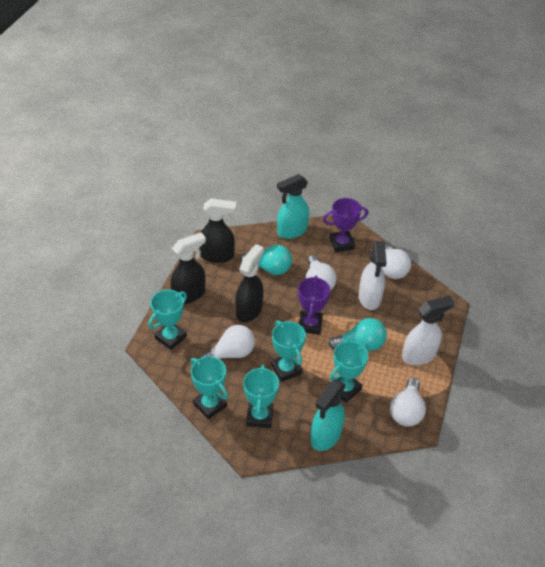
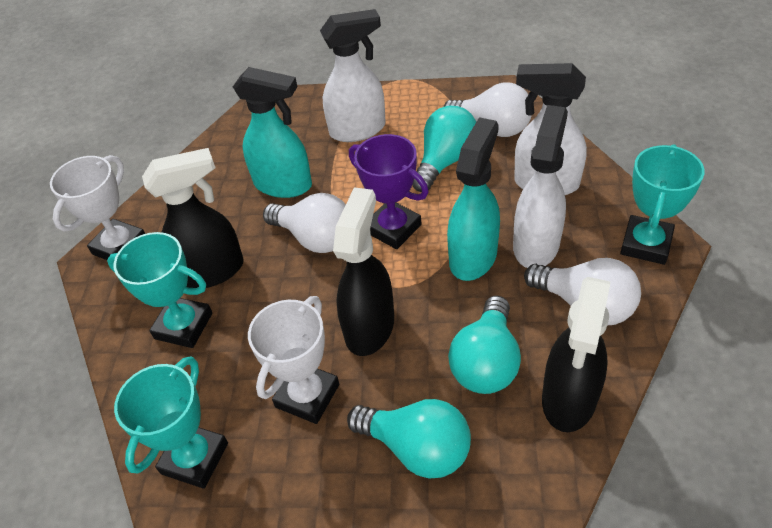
purple trophy: [298,276,330,335] [323,198,369,252] = 2 -> [349,134,429,249] = 1
turquoise light bulb: [240,245,292,275] [328,318,387,351] = 2 -> [347,399,471,479] [412,105,476,192] [448,296,521,394] = 3
turquoise trophy: [148,290,187,350] [191,356,228,419] [243,365,279,428] [271,320,306,382] [330,341,369,403] = 5 -> [107,232,212,348] [114,356,228,489] [620,144,705,265] = 3
white light bulb: [199,325,255,359] [306,255,337,291] [382,241,411,279] [390,378,426,427] = 4 -> [263,193,346,253] [443,82,532,137] [524,258,641,325] = 3
white spray bottle: [359,241,387,310] [402,296,455,365] = 2 -> [320,9,386,142] [513,105,568,268] [514,63,587,195] = 3
white trophy: none = 0 -> [50,155,145,260] [248,296,339,424] = 2

